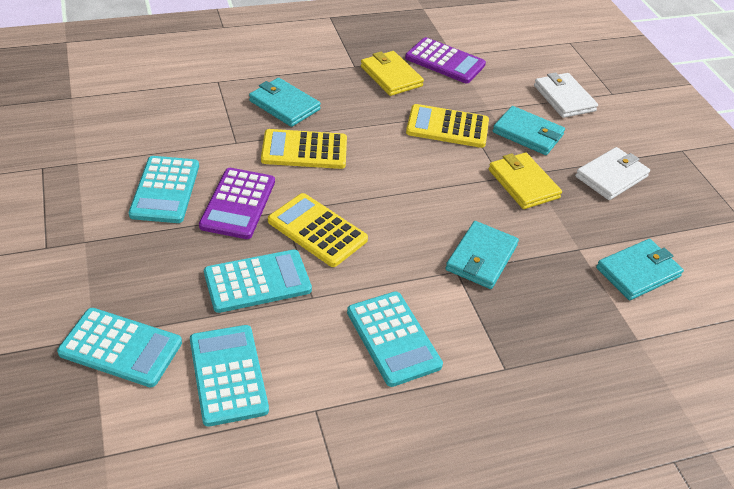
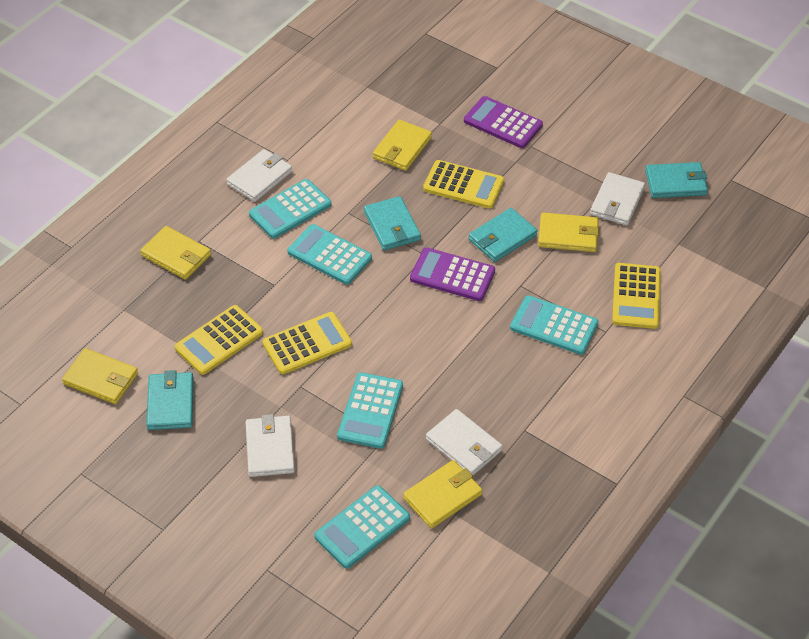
white wallet: [534,72,598,118] [575,147,650,200] = 2 -> [226,149,292,202] [246,414,295,477] [426,409,502,475] [590,172,645,226] = 4
yellow calculator: [261,129,347,169] [268,193,368,267] [406,104,489,148] = 3 -> [175,305,263,375] [262,312,352,374] [423,160,504,209] [612,263,661,329] = 4
yellow wallet: [361,51,424,96] [489,153,562,209] = 2 -> [62,348,138,404] [140,226,211,280] [373,120,432,171] [403,460,482,528] [538,213,600,252] = 5

